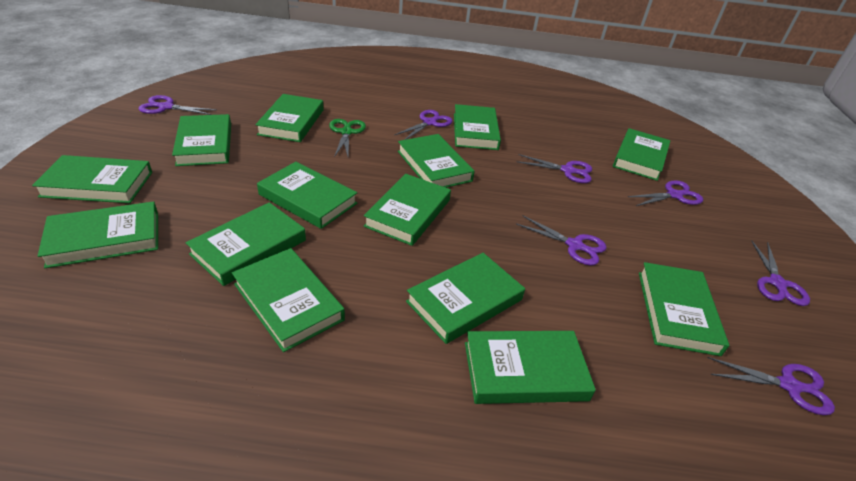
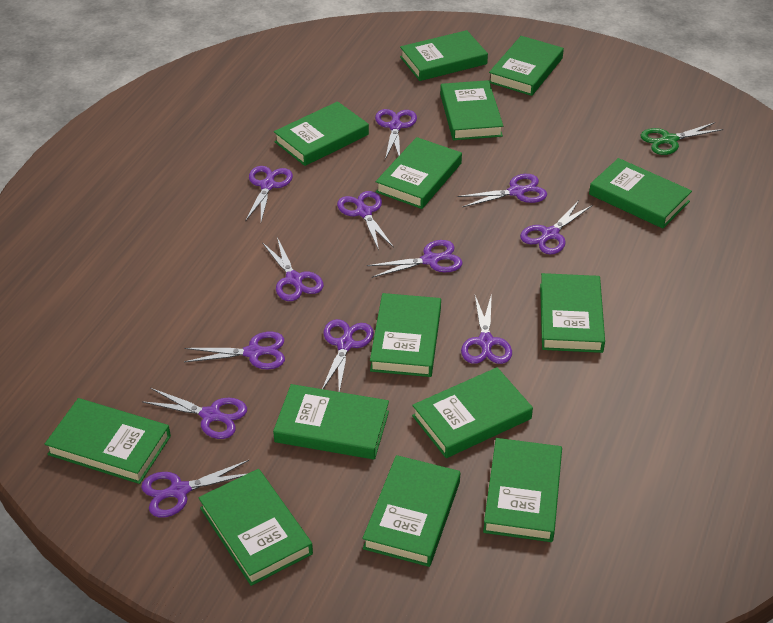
purple scissors: [139,95,217,115] [395,110,453,140] [516,215,607,266] [517,154,592,183] [628,180,703,206] [708,357,835,415] [752,241,810,306] = 7 -> [141,460,249,518] [142,388,247,439] [184,332,285,370] [245,166,293,222] [262,237,324,301] [322,319,374,392] [337,191,394,250] [367,240,463,278] [375,109,417,159] [457,174,547,207] [461,293,512,364] [520,200,592,254] = 12

